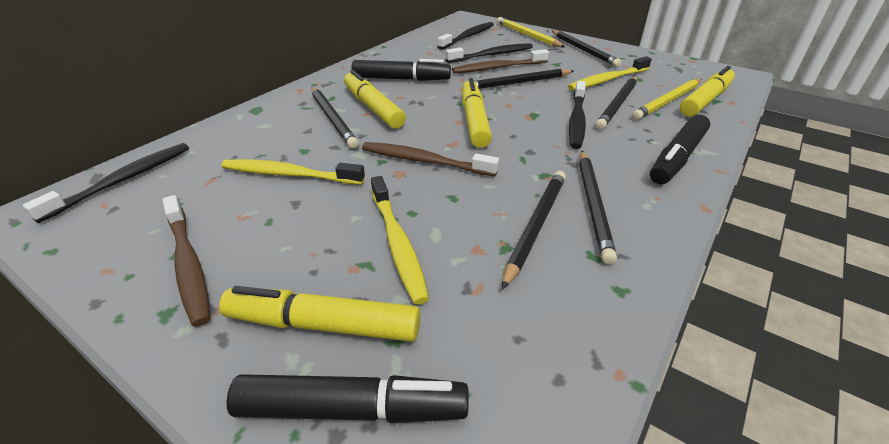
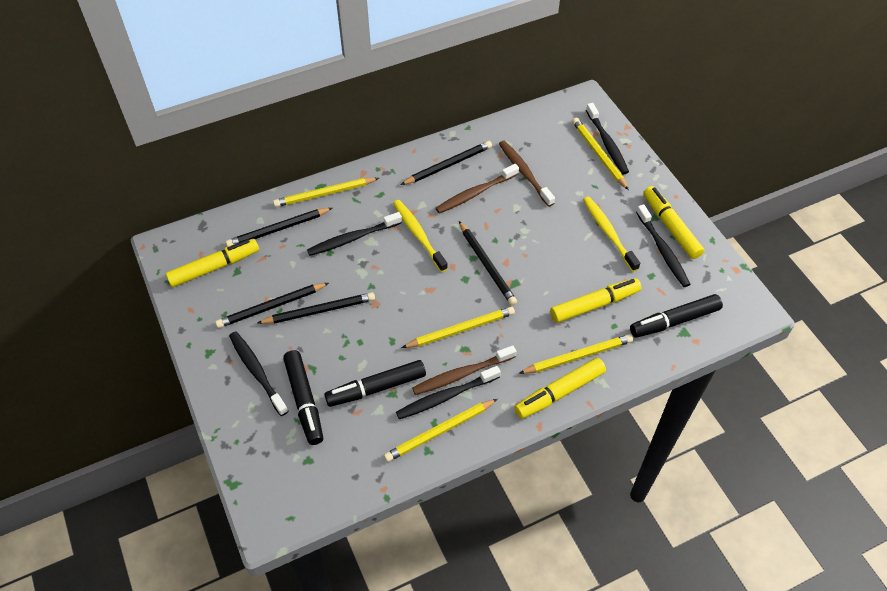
black pencil: [311,87,359,149] [464,69,574,89] [502,171,566,290] [551,30,622,67] [579,151,617,265] [596,77,637,130] = 6 -> [215,283,329,328] [226,208,332,247] [258,292,375,324] [400,141,492,185] [459,221,517,305] = 5
black toothbrush: [23,143,189,223] [437,22,494,50] [446,43,533,63] [569,81,586,149] = 4 -> [229,331,288,416] [307,212,402,256] [396,366,501,419] [586,103,629,174] [636,204,691,287] = 5
yellow pencil: [497,17,565,47] [632,79,702,120] = 2 -> [273,178,379,207] [384,399,497,462] [401,307,515,348] [519,334,633,374] [572,118,629,190] = 5
yellow toothbrush: [221,159,365,185] [371,176,429,305] [568,56,652,91] = 3 -> [393,200,448,272] [583,197,640,272] = 2

